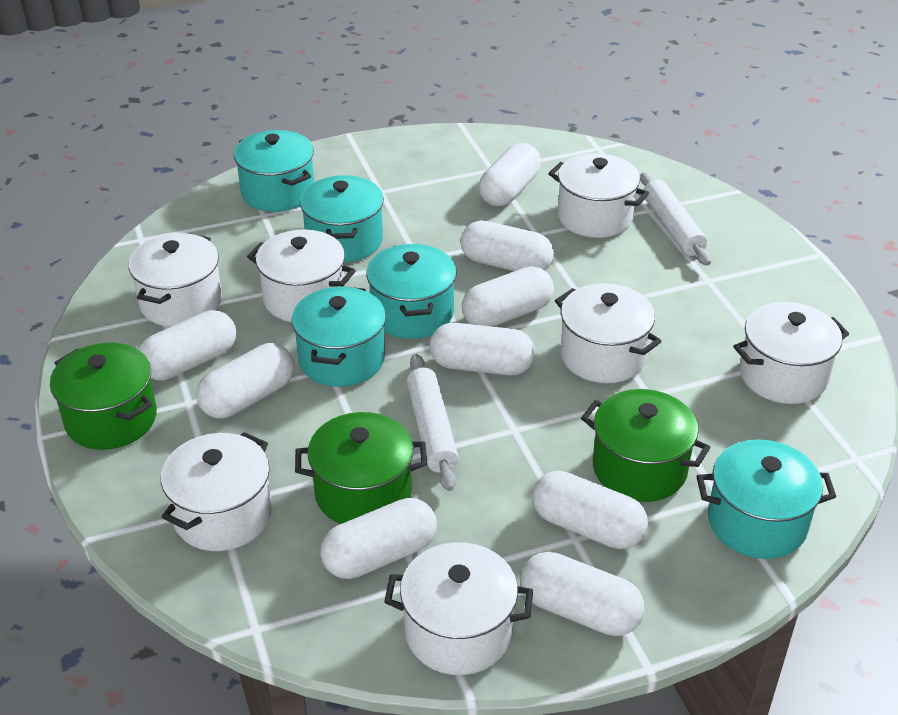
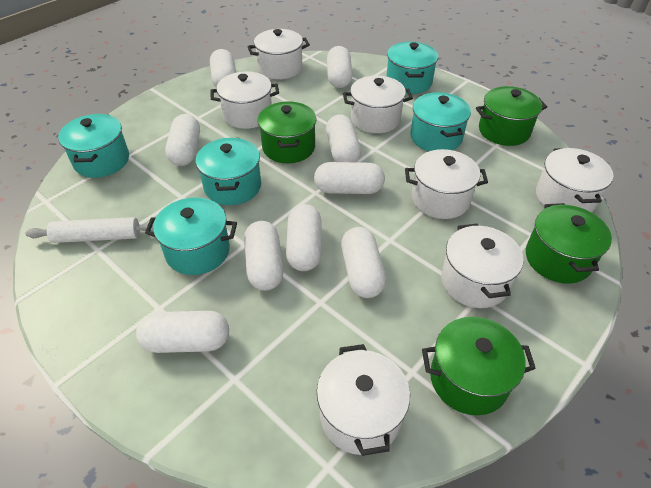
green pot: [50,343,157,450] [295,412,427,524] [581,389,711,502] = 3 -> [257,101,316,163] [422,317,536,415] [476,86,547,146] [526,203,612,284] = 4
white rolling pin: [407,354,459,491] [640,172,711,266] = 2 -> [25,217,154,243] = 1

